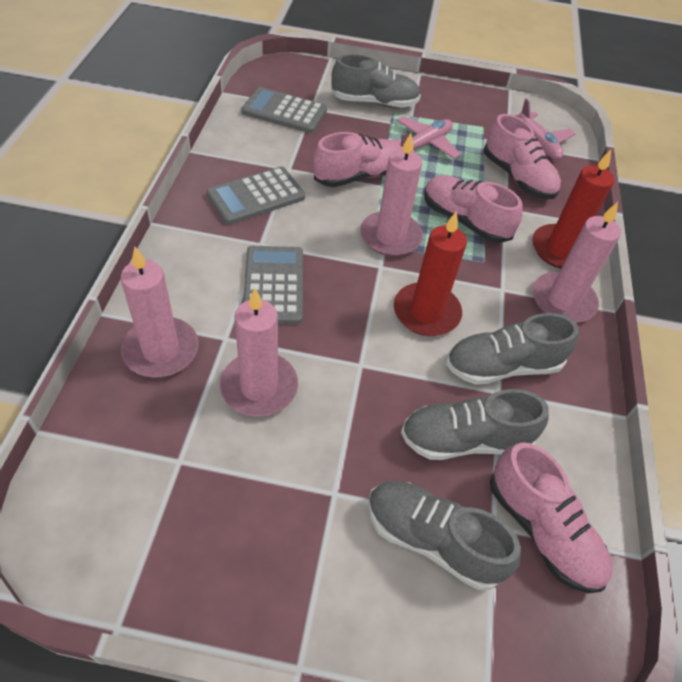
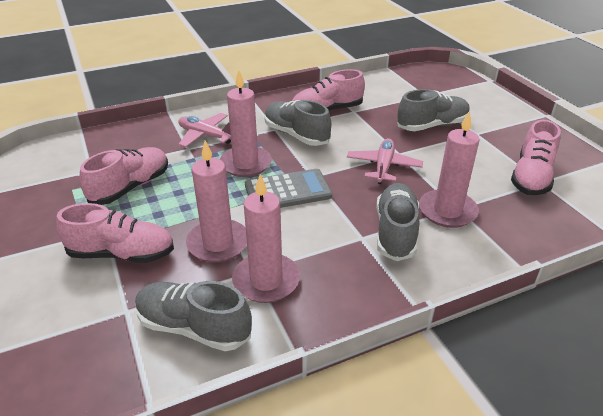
grey calculator: [206,166,305,225] [241,87,327,133] [243,246,303,324] = 3 -> [245,169,332,208] = 1
red candle: [394,211,467,336] [532,150,614,269] = 2 -> none = 0

